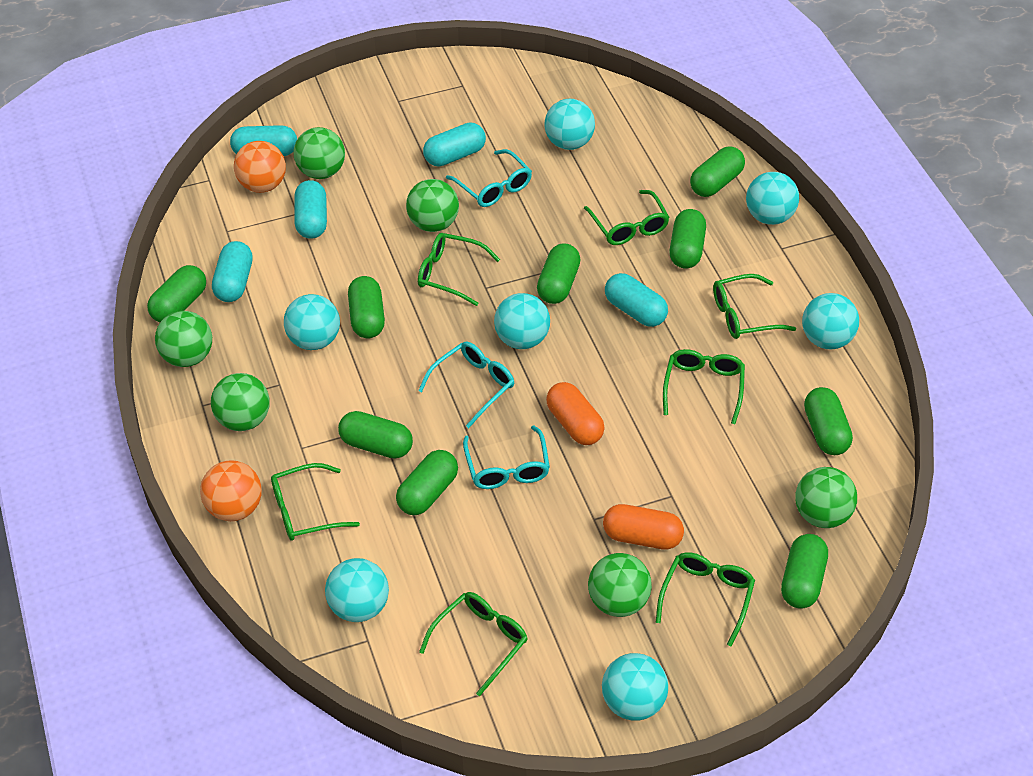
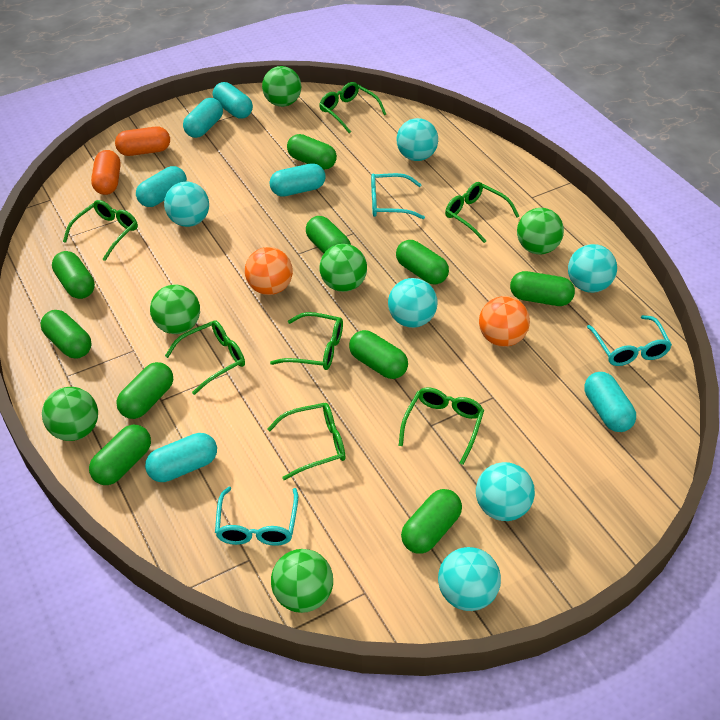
green capsule: [147,265,206,322] [338,411,413,459] [348,276,385,338] [396,450,458,515] [537,243,581,304] [669,209,706,268] [690,146,745,197] [781,534,828,609] [804,387,853,455] = 9 -> [40,310,92,359] [52,251,95,299] [89,425,151,485] [116,362,173,419] [287,134,337,170] [306,216,351,254] [349,330,408,379] [396,240,449,284] [401,489,462,554] [510,271,575,306] = 10
turquoise ball: [284,294,340,350] [325,558,389,622] [494,293,550,349] [545,99,595,150] [602,653,668,721] [746,172,799,225] [802,293,859,349] = 7 -> [164,182,209,227] [388,278,438,328] [396,118,438,161] [438,547,501,611] [476,462,535,521] [568,244,617,293] = 6
turquoise capsule: [212,241,253,302] [230,125,297,156] [294,180,327,239] [423,122,486,166] [605,273,668,327] = 5 -> [136,166,187,207] [145,433,217,482] [183,98,223,138] [213,82,253,119] [270,163,326,197] [584,372,636,432] = 6

